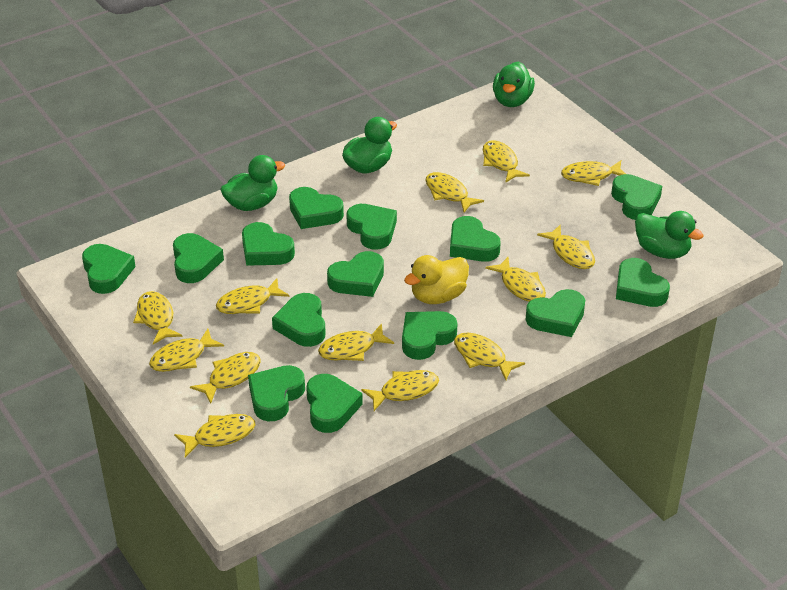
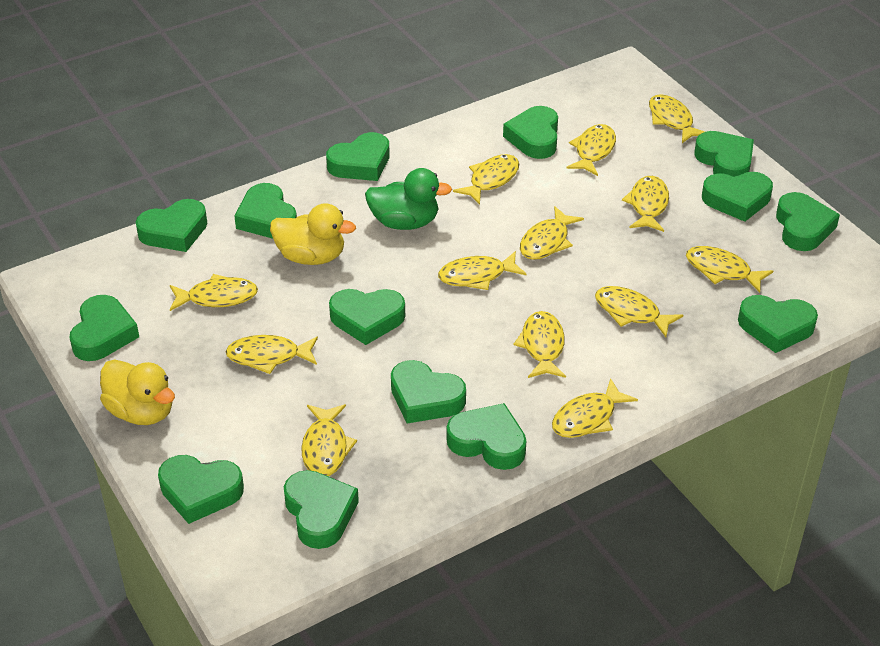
green duck: [220,155,285,211] [342,117,397,173] [493,61,535,107] [635,211,704,259] = 4 -> [365,168,452,230] = 1
yellow duck: [404,255,469,304] = 1 -> [100,360,175,425] [270,203,356,265] = 2

